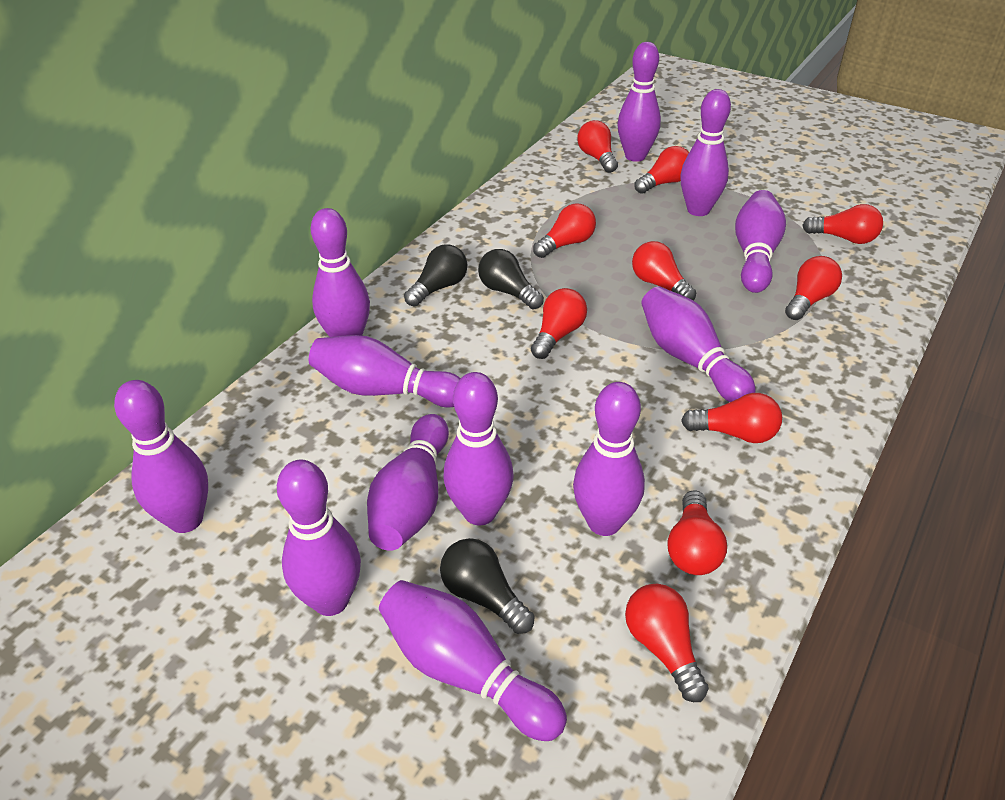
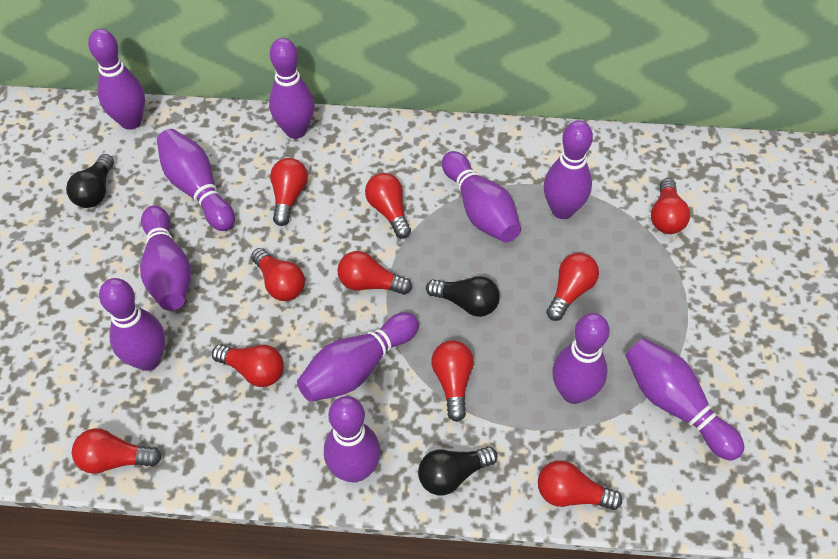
purple bowling pin: [114,380,208,533] [277,460,361,616] [309,335,461,408] [311,208,370,337] [367,414,449,551] [379,580,567,741] [443,372,514,525] [573,382,645,536] [617,42,661,162] [641,286,756,402] [680,89,731,216] [735,190,786,293] = 12 -> [88,29,145,130] [99,278,166,371] [140,205,191,311] [157,129,235,231] [269,38,314,139] [297,312,419,402] [324,396,381,483] [442,151,521,243] [544,120,593,219] [552,313,610,404] [625,338,744,460] = 11

